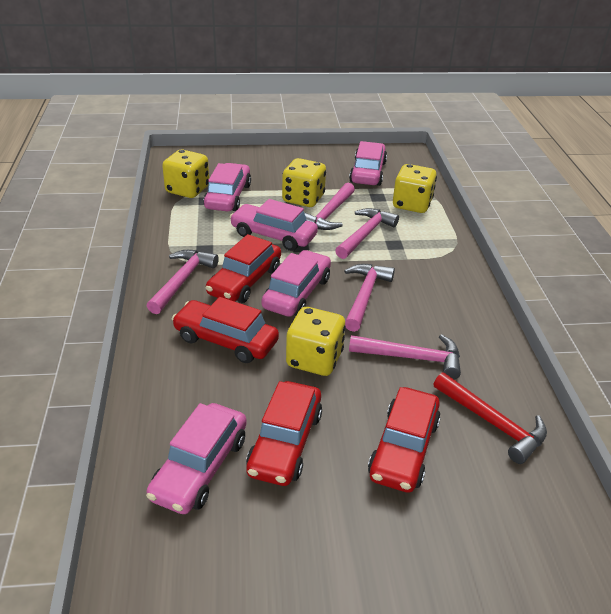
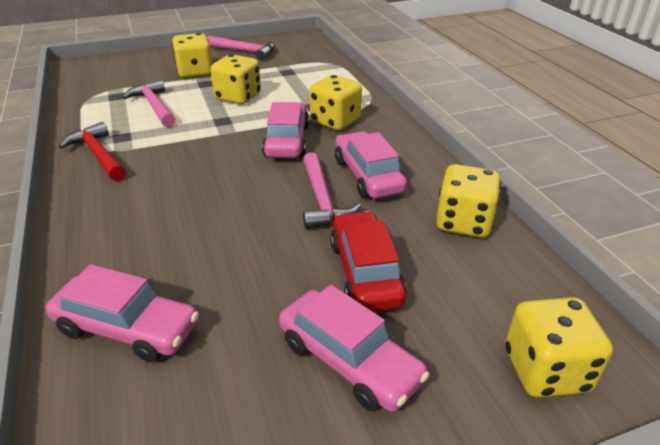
pink car: [146,403,247,514] [204,163,251,211] [230,199,318,251] [262,250,331,317] [349,141,387,186] = 5 -> [45,264,199,363] [262,102,309,158] [279,285,429,412] [335,131,407,199] = 4
pink hammer: [147,250,219,314] [304,183,355,230] [335,208,399,259] [344,264,395,332] [349,334,461,379] = 5 -> [122,79,175,127] [207,36,275,60] [303,152,361,229] = 3
red car: [172,297,279,363] [205,234,281,303] [246,381,322,486] [368,387,441,493] = 4 -> [330,211,407,312] = 1
yellow dice: [162,150,209,198] [282,158,326,207] [286,307,346,376] [393,164,437,213] = 4 -> [172,33,213,78] [210,54,261,104] [309,75,362,130] [436,164,501,238] [505,297,613,398] = 5

